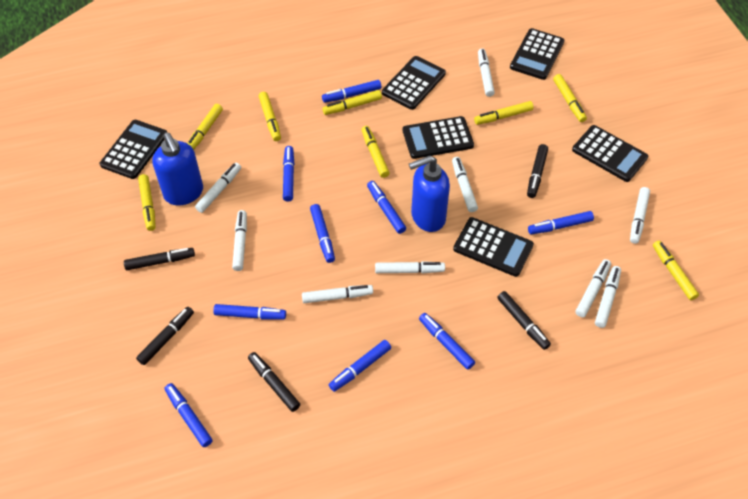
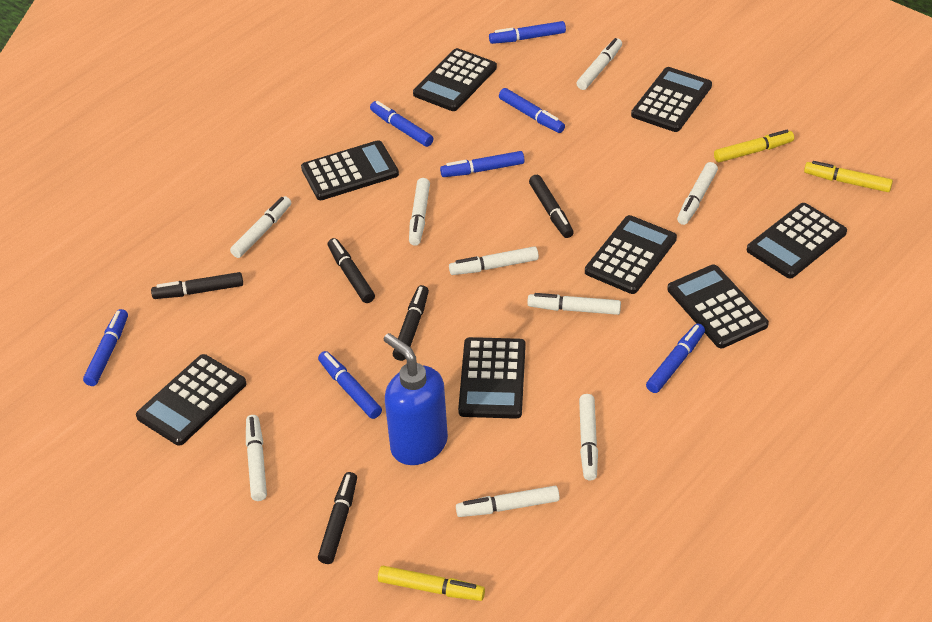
black calculator: [100,120,167,179] [382,56,446,110] [403,116,474,159] [453,217,534,277] [510,28,564,80] [572,125,648,182] = 6 -> [136,354,247,446] [301,140,399,200] [413,48,497,111] [458,337,526,419] [585,215,677,294] [631,67,712,132] [667,265,769,348] [747,203,847,279] = 8
blue marker: [165,383,213,447] [213,304,286,320] [283,146,294,202] [310,204,335,263] [322,80,381,103] [329,340,391,392] [367,181,406,234] [419,313,475,370] [528,211,594,234] = 9 -> [83,309,128,386] [318,351,382,419] [370,101,434,147] [440,151,525,177] [489,21,566,44] [499,88,565,133] [646,324,705,393] = 7
blue soap dispenser: [152,133,203,205] [409,156,450,232] = 2 -> [384,333,448,465] = 1
yellow marker: [138,174,156,231] [187,104,223,150] [259,92,281,141] [323,90,382,115] [362,126,390,178] [474,101,534,125] [553,74,587,122] [653,241,699,300] = 8 -> [378,566,485,601] [714,130,794,163] [804,161,893,192] = 3

